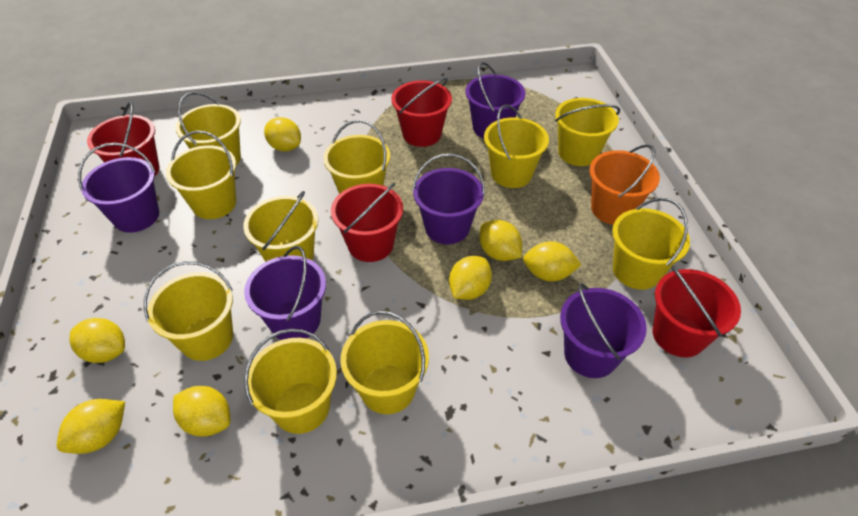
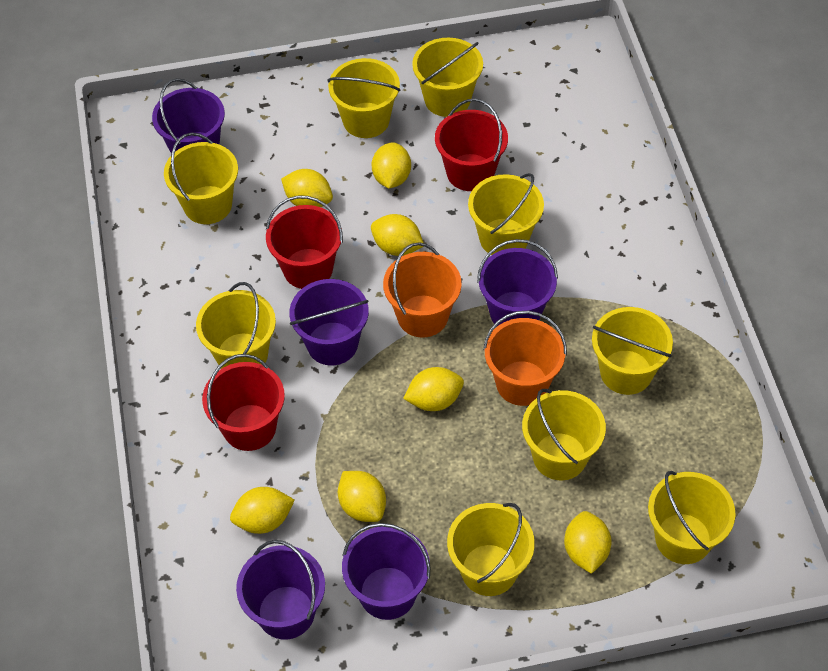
orange bucket: [589,144,660,225] = 1 -> [383,242,462,338] [483,311,567,406] = 2
red bucket: [87,102,160,176] [331,183,403,262] [391,78,452,147] [653,265,741,357] = 4 -> [202,354,285,451] [266,196,343,289] [435,98,508,191] = 3
yellow bucket: [144,261,233,361] [166,131,236,219] [175,92,241,165] [243,191,318,262] [244,329,337,434] [323,120,390,194] [341,311,429,414] [484,104,549,188] [555,98,620,166] [612,198,690,290] = 10 -> [164,133,238,224] [196,282,276,369] [327,58,401,138] [412,38,483,117] [447,503,535,596] [468,173,544,255] [522,389,606,480] [592,307,673,395] [648,471,736,564] = 9

